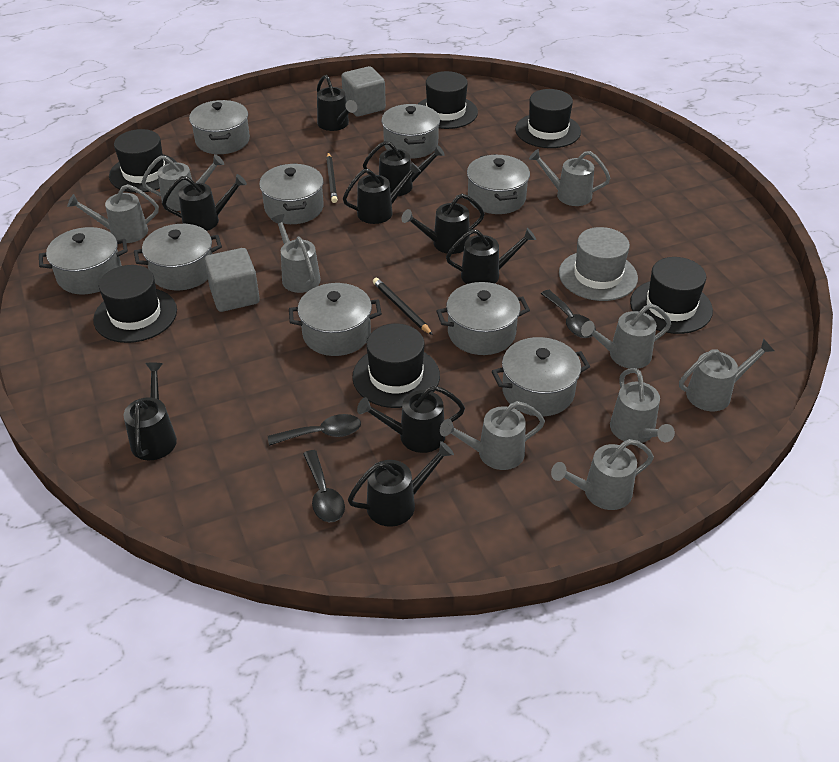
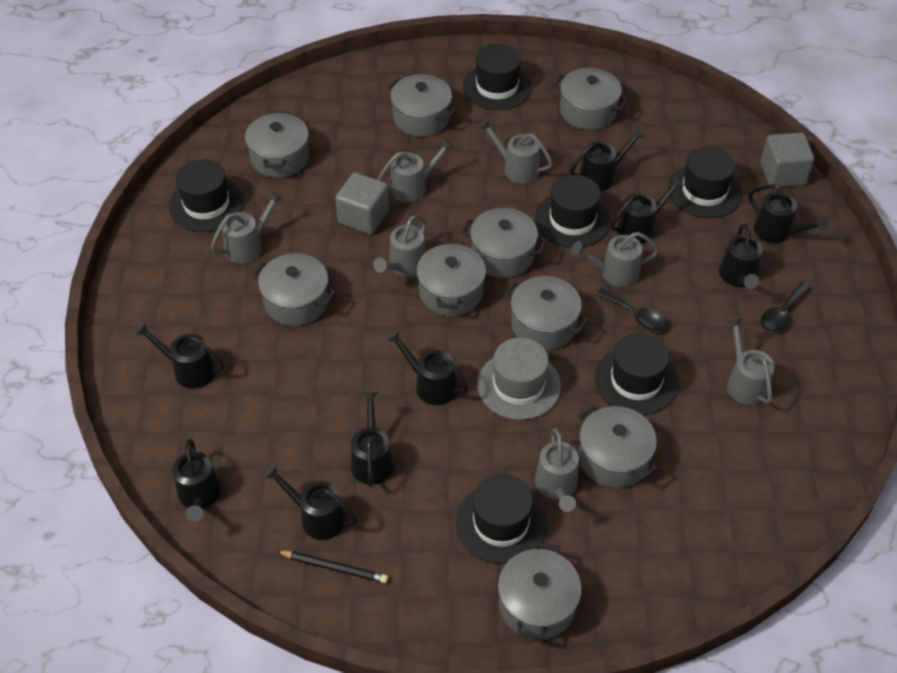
black pencil: [326,152,338,203] [373,278,433,335] = 2 -> [277,551,388,583] = 1
black spoon: [268,414,361,446] [303,450,345,522] [541,290,596,338] = 3 -> [596,288,668,332] [761,282,811,332] = 2
grey watering can: [67,184,159,243] [142,154,224,211] [271,214,321,293] [440,401,545,470] [529,149,610,206] [551,439,654,510] [581,304,671,369] [610,368,675,443] [679,338,774,411] = 9 -> [211,191,283,264] [373,215,427,277] [377,138,454,202] [478,118,553,184] [535,428,579,512] [571,232,659,287] [727,317,774,405] = 7

